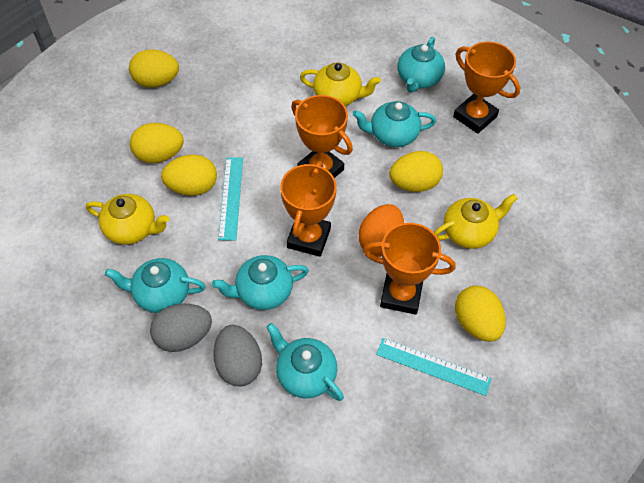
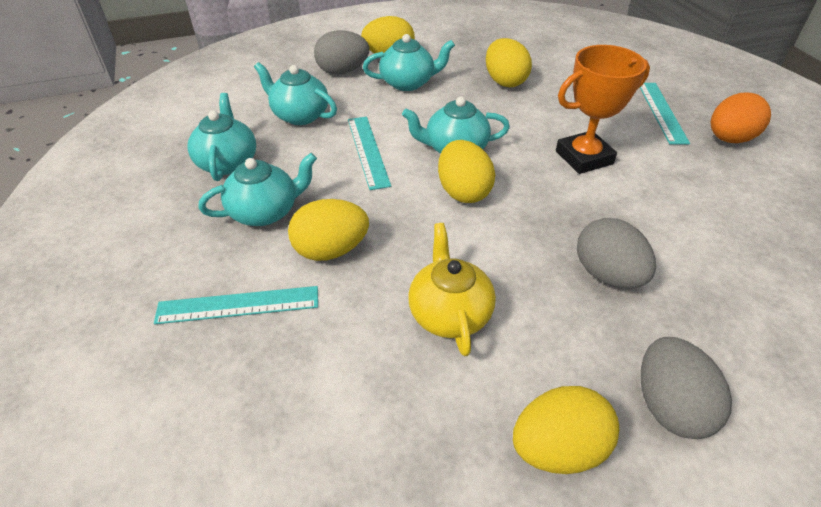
grey egg: [150,304,212,352] [213,325,262,387] = 2 -> [314,30,369,75] [577,218,656,288] [641,337,732,439] = 3
orange trophy: [280,161,337,257] [291,95,353,178] [363,223,456,315] [453,41,520,134] = 4 -> [556,45,650,174] = 1
turquoise ruler: [218,157,243,241] [376,338,492,396] = 2 -> [154,286,318,324] [348,117,391,190] [640,83,690,145] = 3
yellow teapot: [86,194,169,245] [300,62,381,106] [434,194,518,249] = 3 -> [408,223,496,356] = 1

